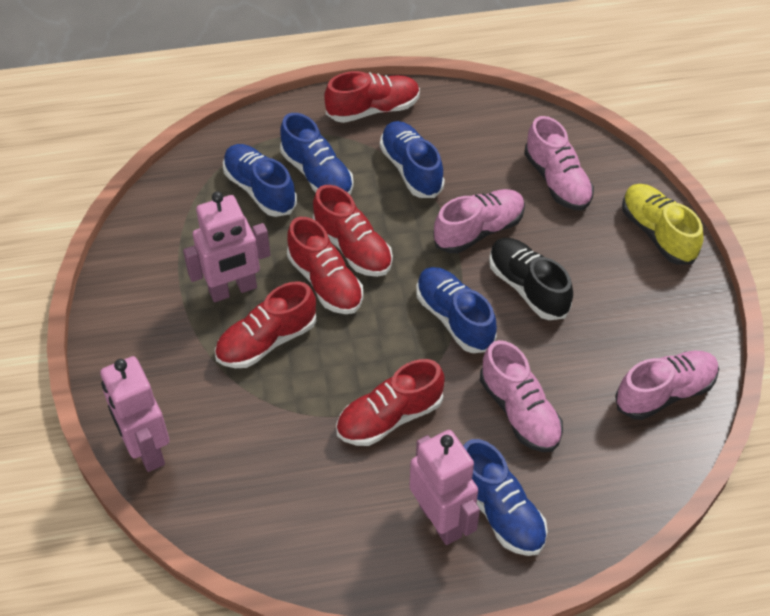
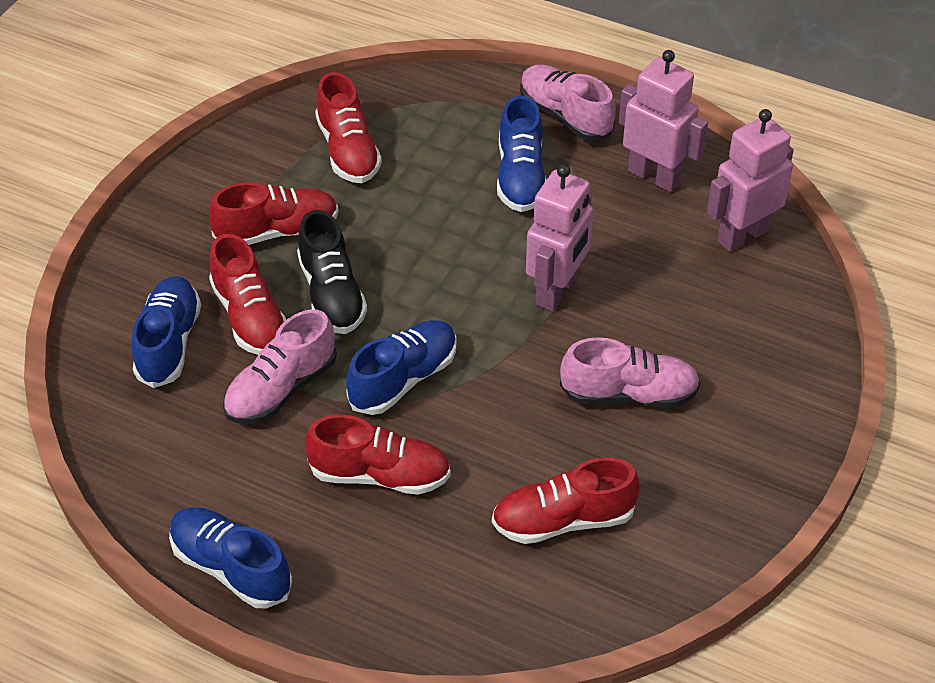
blue shoe: [223,144,297,217] [280,113,354,195] [380,121,445,198] [416,267,497,353] [463,439,548,556] = 5 -> [131,276,201,388] [169,507,292,608] [346,320,457,415] [497,95,547,212] = 4
pink shoe: [433,189,525,253] [480,340,563,452] [524,116,594,210] [615,351,719,420] = 4 -> [223,309,337,424] [520,65,616,141] [560,337,701,408] = 3
yellow shoe: [622,184,703,265] = 1 -> none = 0

